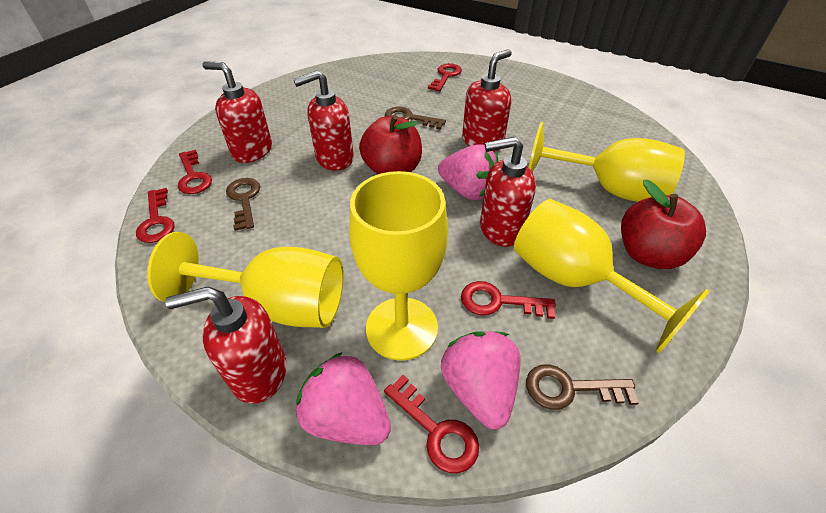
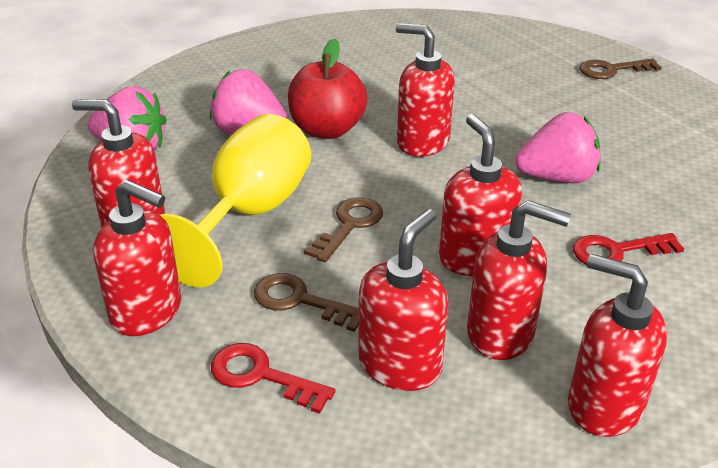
red apple: [359,115,422,174] [621,180,706,269] = 2 -> [288,38,367,139] = 1
red key: [136,188,175,243] [178,149,212,194] [384,375,479,473] [428,63,462,91] [461,281,556,319] = 5 -> [211,343,335,414] [573,233,684,265] = 2
red soap dispenser: [165,287,287,404] [203,61,272,163] [293,71,354,171] [462,49,512,152] [480,137,536,247] = 5 -> [72,99,165,228] [93,180,181,336] [358,209,448,391] [396,23,455,157] [439,114,522,276] [467,200,571,360] [568,254,667,437] = 7
yellow goblet: [147,232,343,328] [349,171,448,361] [514,199,710,353] [529,122,685,202] = 4 -> [159,114,311,288] = 1

